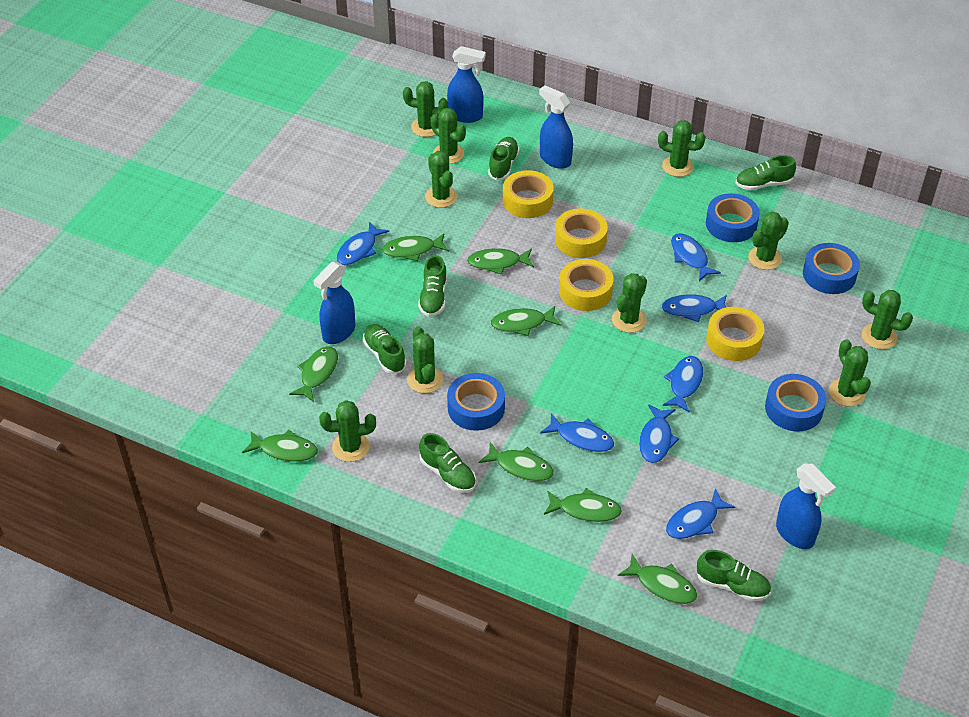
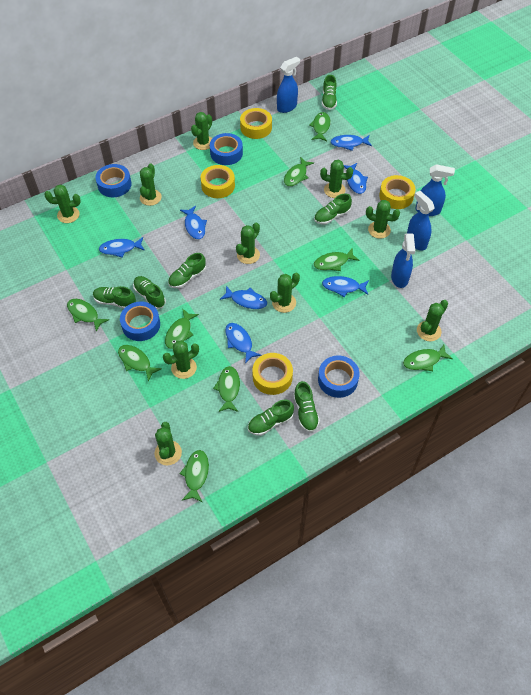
green fish: [242,429,318,462] [289,346,338,402] [382,233,449,261] [467,249,534,275] [479,442,554,481] [491,306,561,336] [544,488,622,522] [618,554,697,604] = 8 -> [67,299,109,332] [118,345,162,381] [165,308,199,349] [179,450,209,503] [213,366,240,412] [284,157,314,187] [309,112,330,141] [314,248,359,271] [403,345,453,371] = 9
green shoe: [363,324,406,374] [418,255,447,317] [419,433,476,493] [488,137,520,180] [696,550,771,601] [735,155,796,190] = 6 -> [93,286,136,309] [133,276,166,309] [168,253,206,288] [248,400,294,436] [293,381,320,432] [314,194,352,224] [322,75,337,110] = 7

